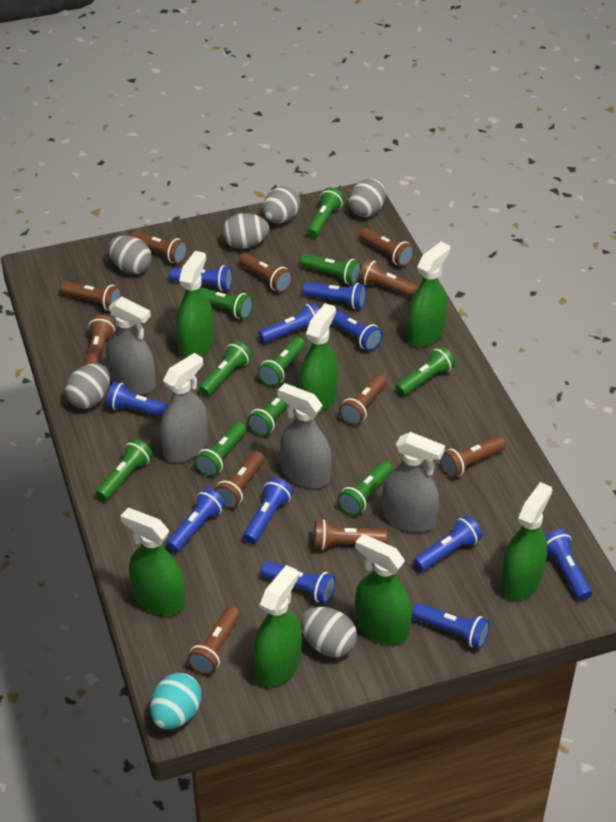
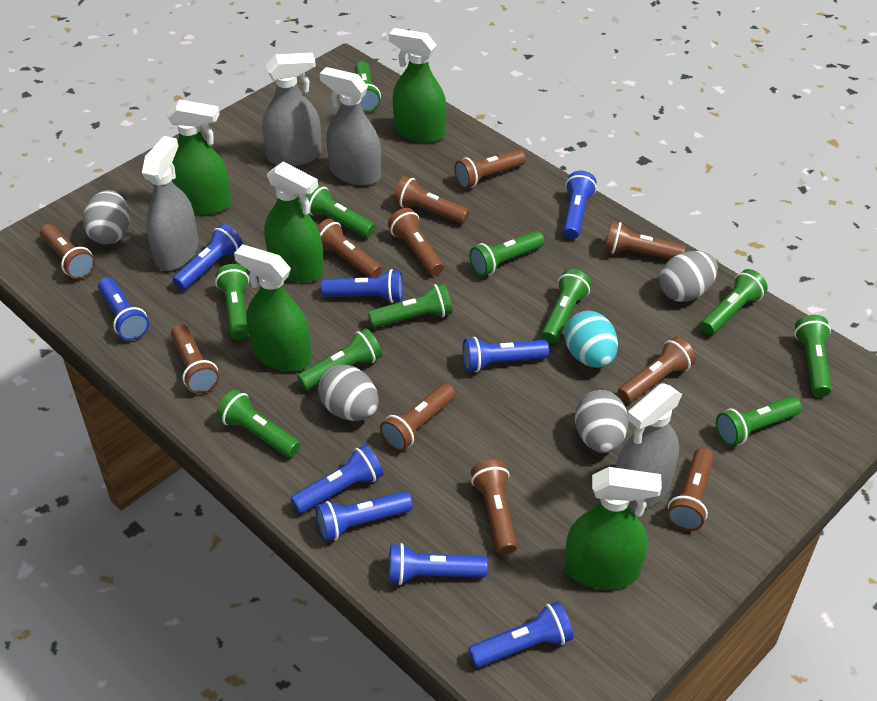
blue flashlight: [106,382,168,417] [166,488,225,552] [170,265,233,291] [243,477,293,544] [259,303,319,343] [261,561,336,603] [303,282,366,309] [331,309,383,351] [412,603,490,649] [413,515,482,571] [545,529,592,600] = 11 -> [98,277,149,341] [173,224,243,290] [291,444,383,514] [316,491,413,541] [321,269,403,303] [389,543,488,585] [462,337,549,372] [468,601,574,668] [563,171,597,239] = 9
green flashlight: [95,439,153,501] [195,422,246,477] [199,341,252,396] [200,287,253,319] [247,384,296,436] [258,337,305,387] [300,254,362,285] [307,187,344,238] [338,461,393,516] [396,346,455,396] = 10 -> [215,264,249,341] [216,389,300,458] [297,328,382,390] [306,184,375,238] [355,61,381,112] [368,283,452,328] [469,231,545,276] [541,269,592,344] [700,269,768,335] [716,396,802,446] [794,315,832,397] = 11
green spray bottle: [120,508,185,615] [176,251,214,358] [253,565,302,687] [299,303,338,413] [355,534,412,645] [407,242,450,347] [501,482,552,600] = 7 -> [167,99,231,215] [234,244,312,372] [264,162,324,283] [389,28,447,143] [565,467,662,589] = 5
grey egg: [65,363,110,409] [108,235,152,274] [222,213,269,249] [263,186,300,223] [301,607,357,657] [349,178,386,217] = 6 -> [83,190,130,245] [318,365,379,421] [575,390,629,453] [659,251,718,302] = 4

